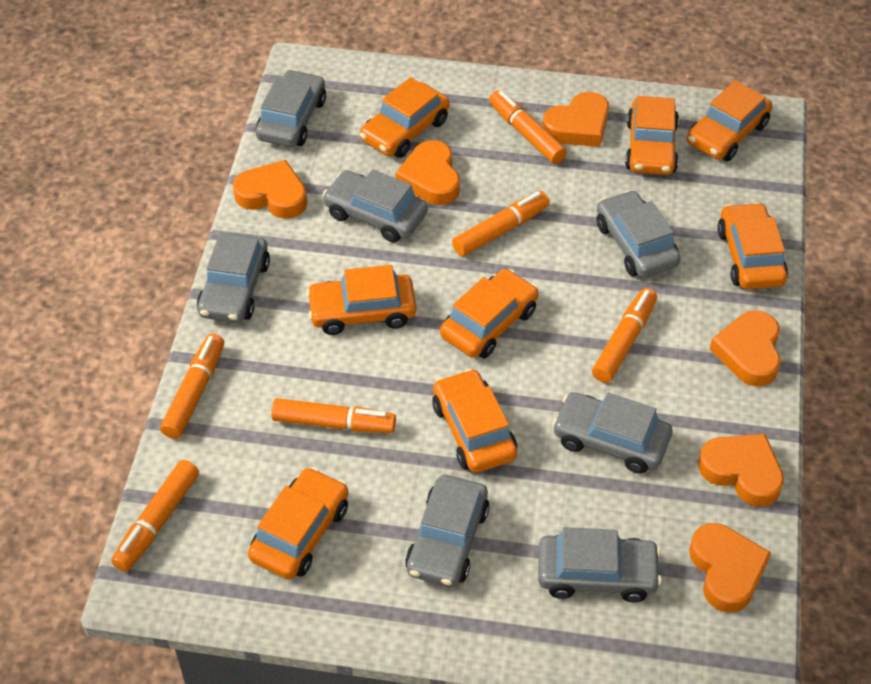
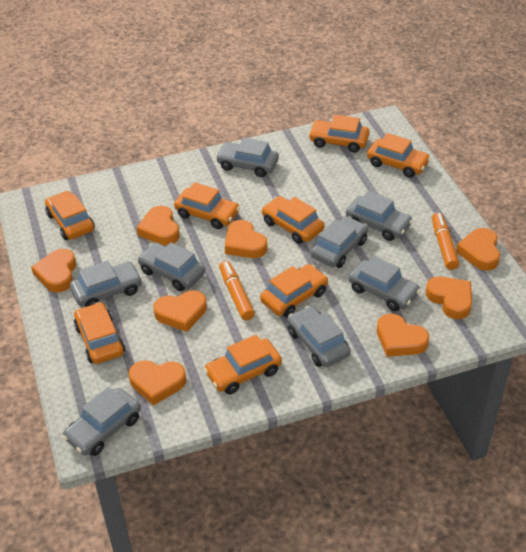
grey car: [197,233,270,323] [256,69,326,147] [323,169,428,243] [405,475,490,587] [538,527,662,602] [552,392,672,474] [596,190,681,278] = 7 -> [62,387,141,456] [70,260,142,307] [138,242,205,291] [216,137,279,177] [287,306,351,367] [311,216,368,268] [346,191,413,241] [349,256,421,311] = 8
orange heart: [233,160,307,219] [395,140,460,205] [543,92,609,147] [689,523,771,612] [698,434,784,507] [710,310,781,386] = 6 -> [31,249,76,293] [129,360,186,406] [137,206,180,245] [153,290,207,332] [225,220,267,258] [377,314,429,357] [426,276,472,319] [456,228,500,271] = 8
orange marker: [111,460,199,572] [160,334,224,439] [271,398,396,433] [452,191,550,257] [489,90,567,164] [592,288,657,383] = 6 -> [219,261,255,320] [432,213,459,270] = 2

